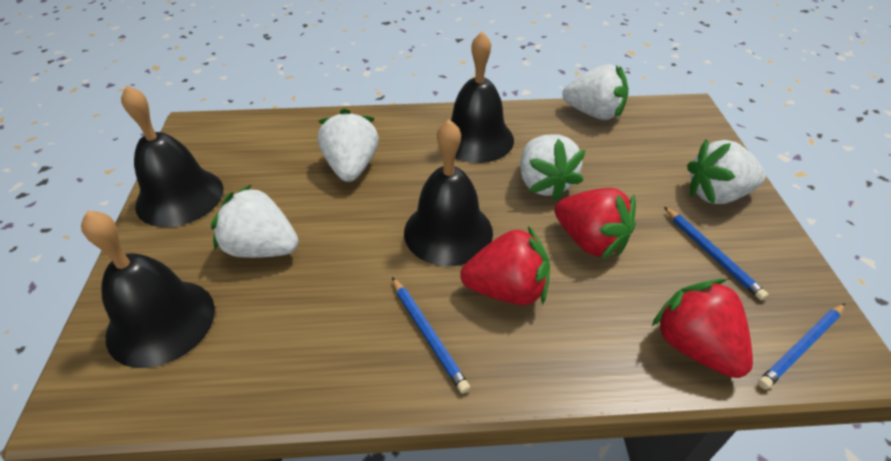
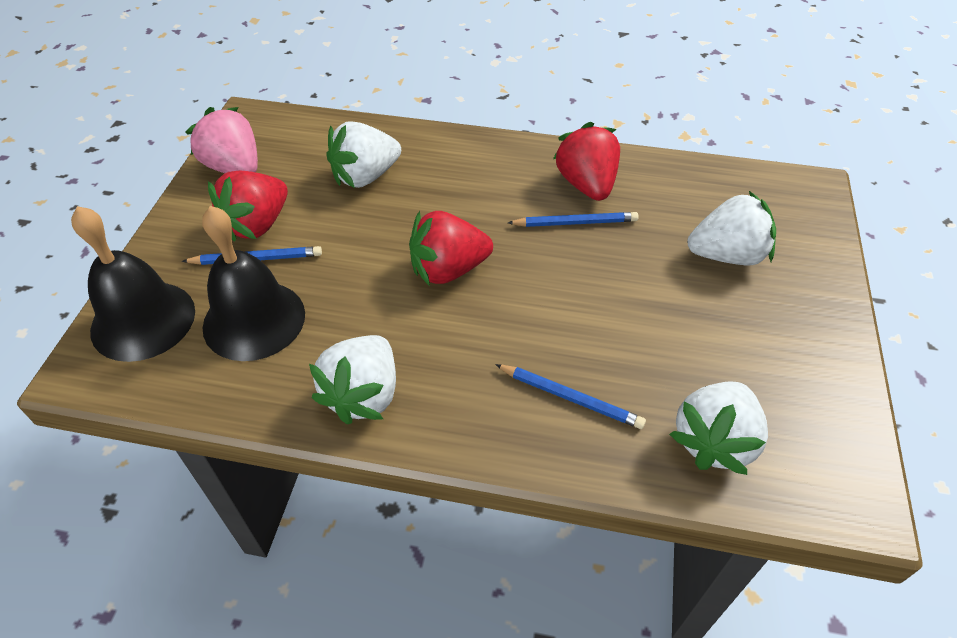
black bell: [81,210,215,368] [121,85,223,227] [404,119,493,266] [451,32,514,163] = 4 -> [71,206,195,362] [202,206,305,361] = 2
pink strawberry: none = 0 -> [186,107,258,173] = 1
white strawberry: [211,184,298,258] [318,109,379,182] [520,134,585,201] [562,64,629,120] [687,139,766,204] = 5 -> [309,335,396,425] [327,121,401,188] [669,382,768,475] [687,191,776,265] = 4

